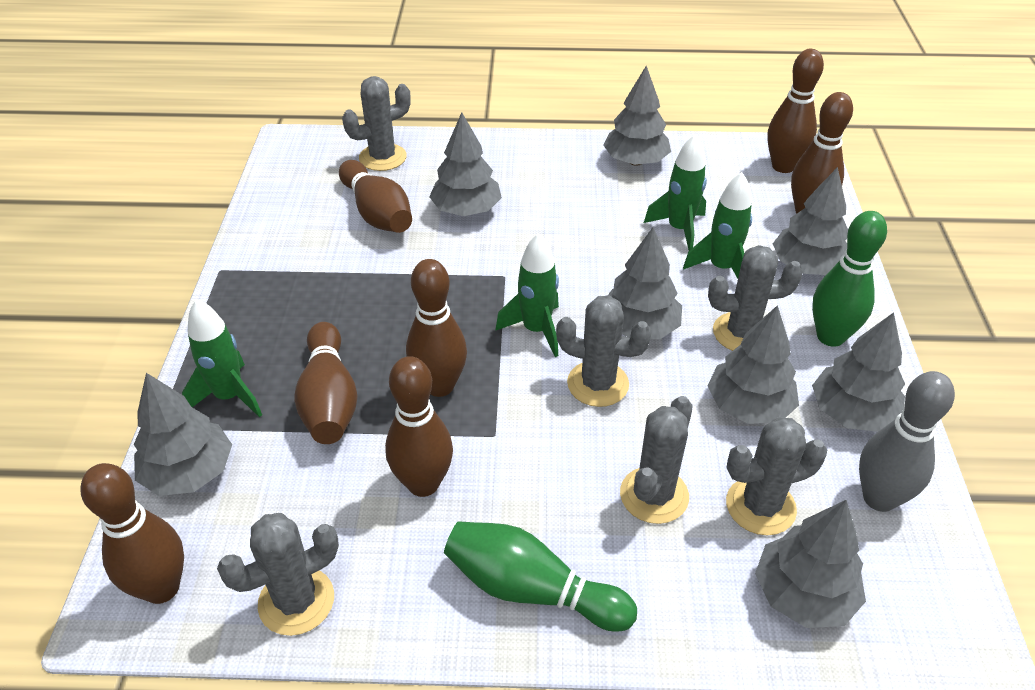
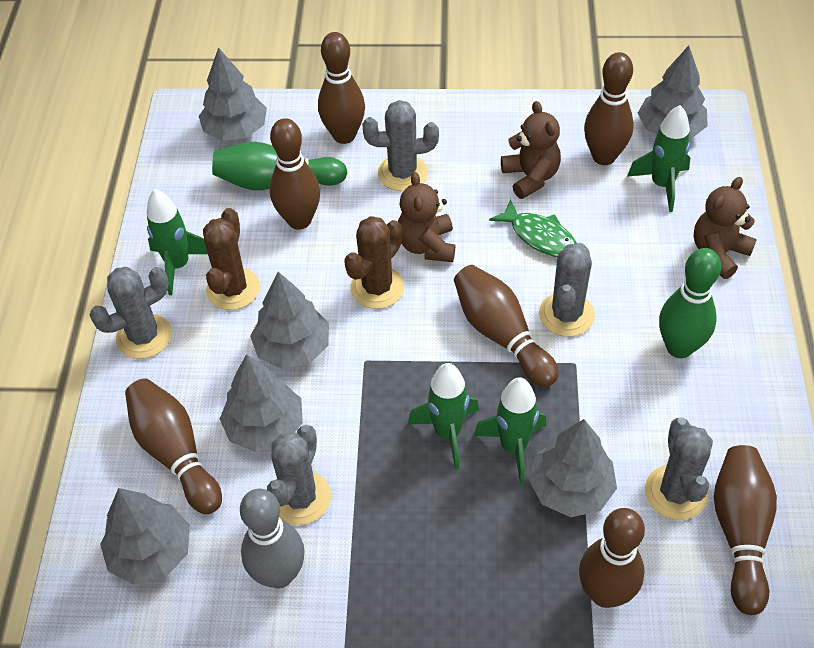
brown cactus: none = 0 -> [203,208,260,310] [344,216,405,309] = 2
brown teddy bear: none = 0 -> [398,172,455,262] [501,101,561,199] [694,177,757,279] = 3
green fish: none = 0 -> [489,199,577,257] = 1
grey cactus: [217,513,339,636] [342,76,411,171] [556,295,652,407] [620,396,693,524] [708,245,803,351] [726,417,827,535] = 6 -> [90,267,172,359] [267,425,331,525] [362,100,439,191] [539,243,595,337] [645,417,713,520] = 5
grey tree: [134,373,232,496] [429,112,502,216] [603,66,671,166] [608,227,682,339] [707,305,799,424] [755,500,866,628] [773,167,848,275] [812,312,905,432] = 8 -> [100,488,190,585] [199,47,267,141] [220,354,303,452] [250,272,329,369] [529,419,617,517] [638,46,707,139] = 6

